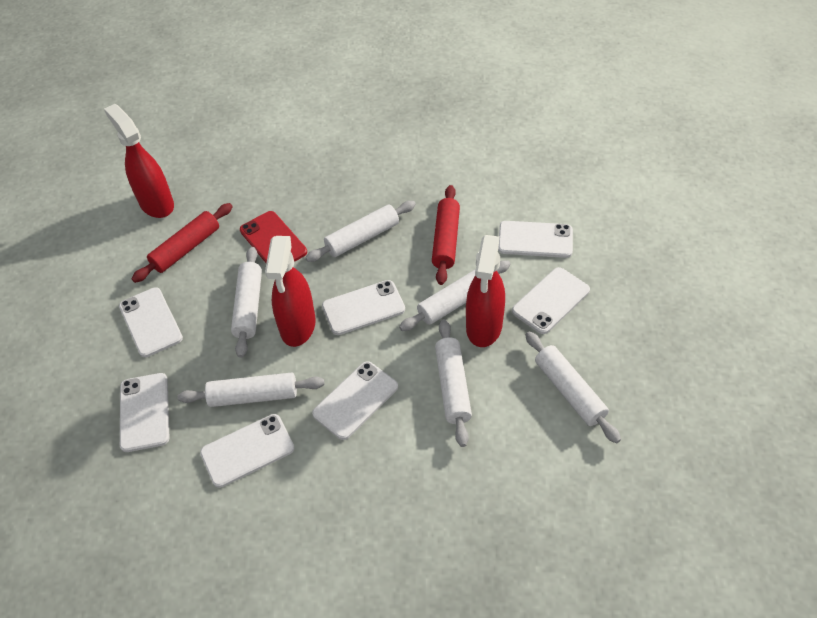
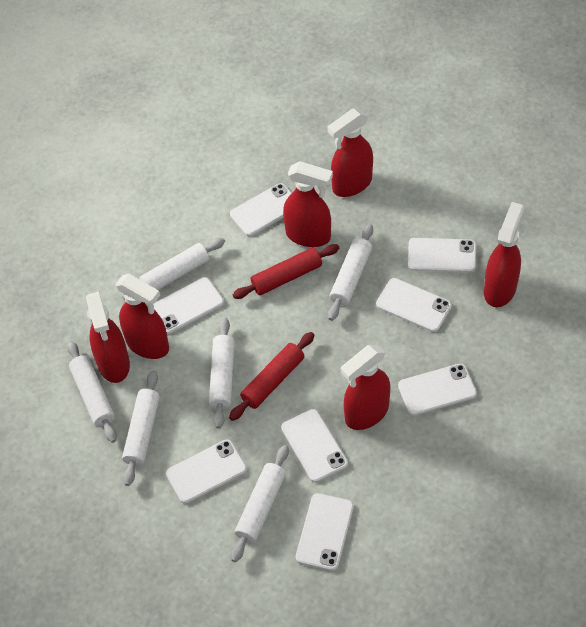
red phone: [240,211,307,263] = 1 -> none = 0
red spray bottle: [104,104,174,218] [265,236,316,347] [466,235,505,347] = 3 -> [86,291,130,383] [116,274,169,359] [283,161,333,247] [327,108,373,197] [341,345,391,430] [484,202,524,307] = 6
white phone: [119,287,183,357] [120,373,169,452] [200,414,295,488] [312,361,398,440] [322,280,405,335] [498,221,573,258] [512,267,590,334] = 7 -> [153,277,224,334] [166,439,247,504] [230,183,292,236] [281,409,348,482] [296,493,354,571] [376,278,452,332] [398,363,477,416] [408,238,476,273] = 8

